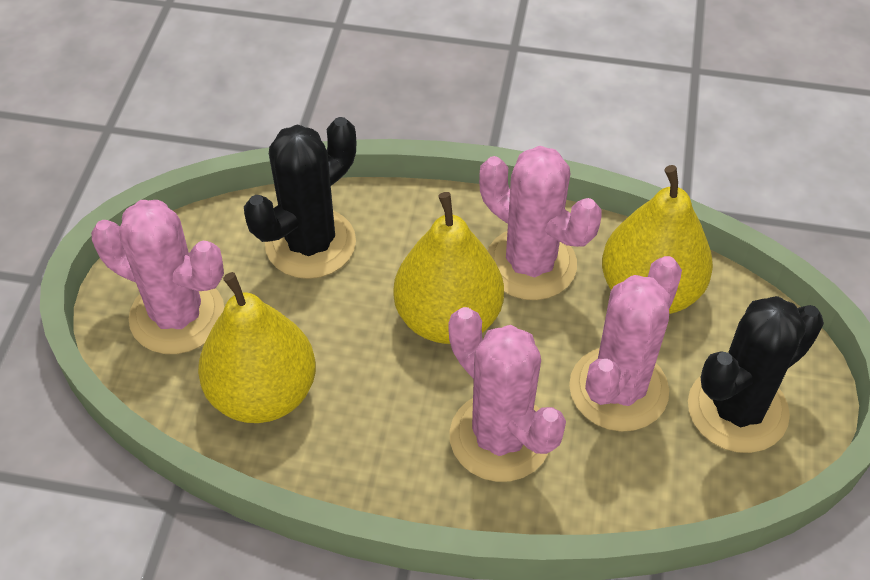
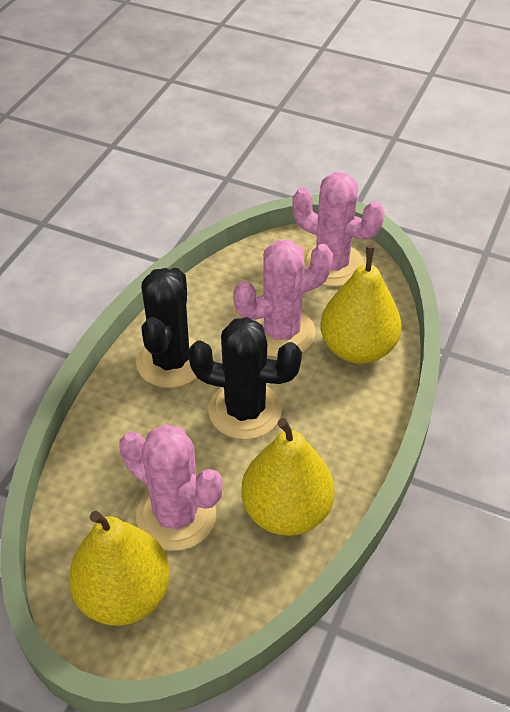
pink cactus: [91,200,224,354] [449,307,566,482] [479,146,602,300] [569,256,682,432] = 4 -> [119,424,222,551] [233,240,333,357] [292,172,385,287] = 3

